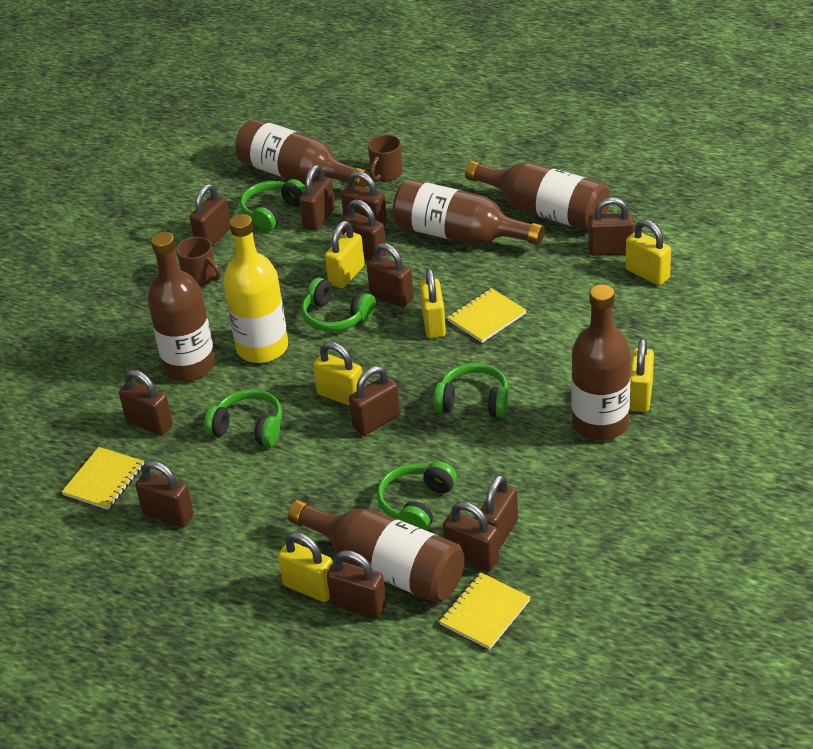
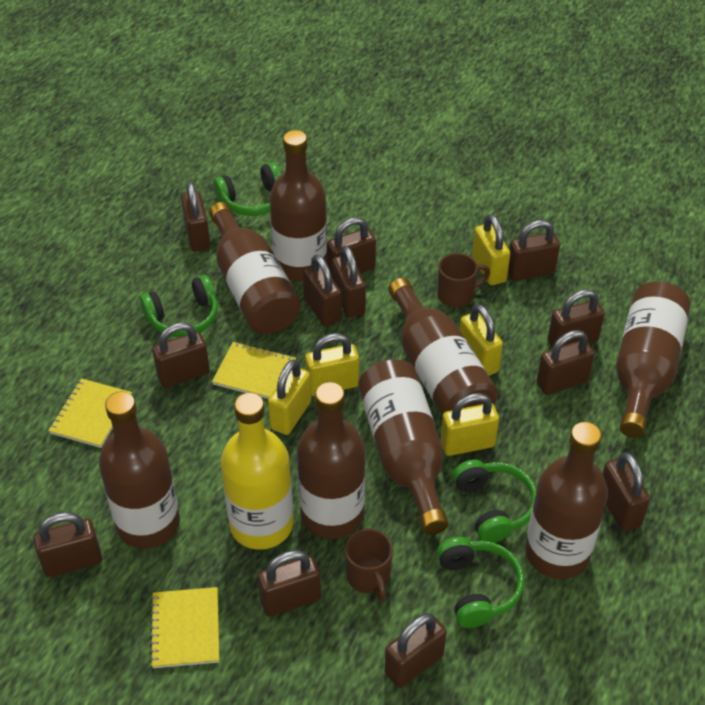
brown bottle: [147,232,215,381] [235,118,369,187] [288,499,465,603] [392,179,544,245] [465,160,610,231] [571,284,631,441] = 6 -> [99,392,180,549] [209,202,301,334] [270,130,327,282] [297,382,365,539] [358,359,449,535] [388,278,498,416] [525,422,608,579] [616,281,690,438] = 8
green headphones: [204,389,282,447] [240,179,305,232] [302,277,376,332] [377,461,457,531] [434,363,509,418] = 5 -> [140,275,218,337] [214,162,281,216] [437,537,524,628] [453,460,536,543] = 4
yellow padlock: [278,532,333,602] [313,342,362,406] [325,221,365,288] [420,268,446,338] [625,219,671,286] [629,338,654,412] = 6 -> [268,359,311,435] [305,333,359,396] [441,393,499,456] [459,304,503,376] [472,214,510,285] = 5

